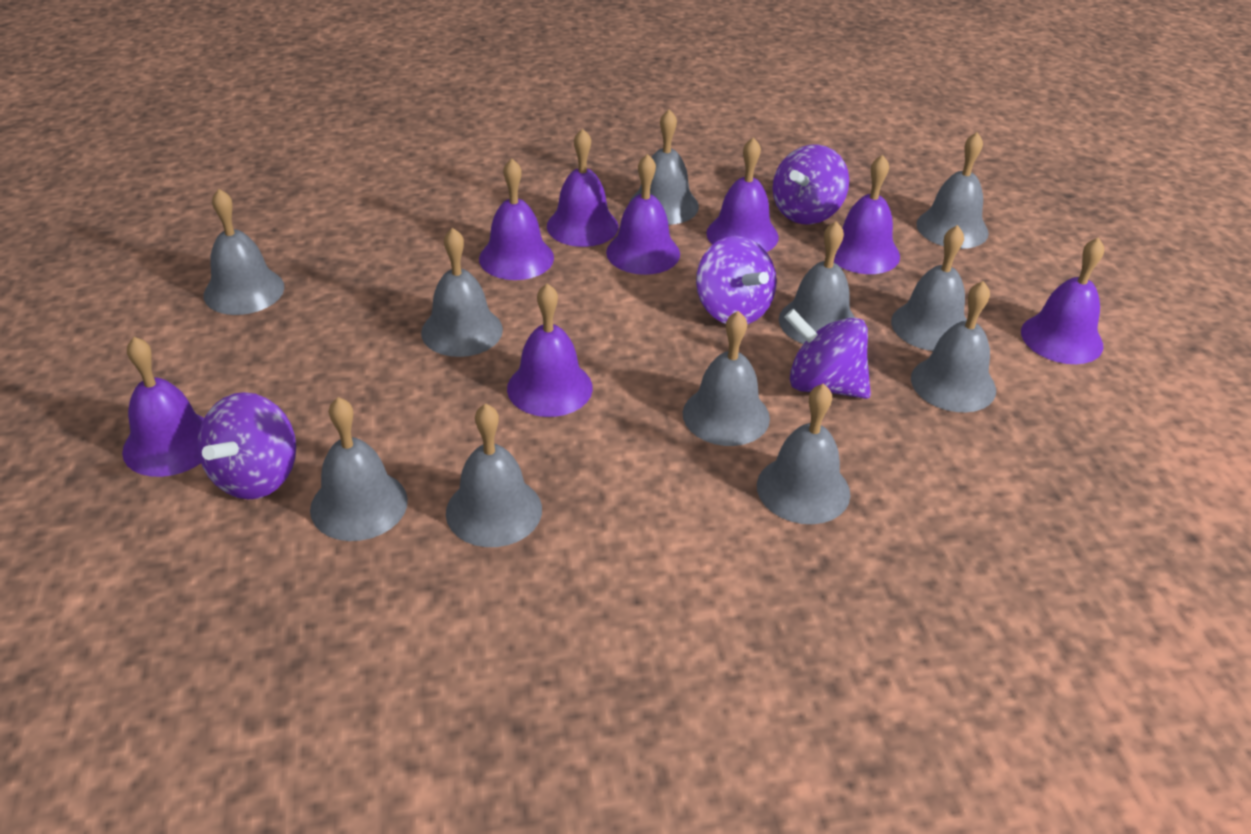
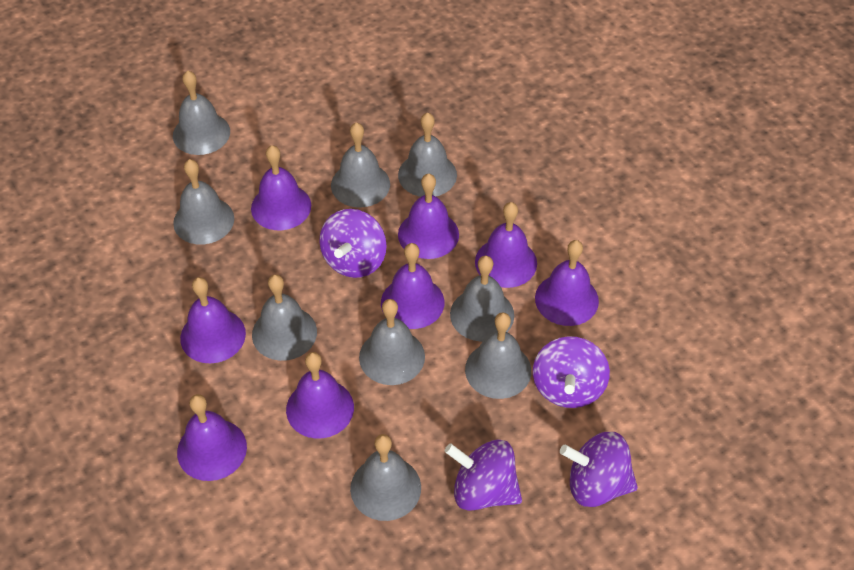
grey bell: [204,189,284,315] [310,397,408,541] [421,228,503,357] [446,403,542,547] [629,109,699,225] [683,311,770,446] [757,384,850,524] [779,221,855,344] [891,225,967,351] [911,281,996,412] [916,132,989,249] = 11 -> [173,70,230,155] [173,159,234,245] [252,274,317,361] [331,122,390,208] [350,434,421,521] [359,299,425,385] [398,112,457,197] [450,256,514,342] [465,312,531,399] = 9

